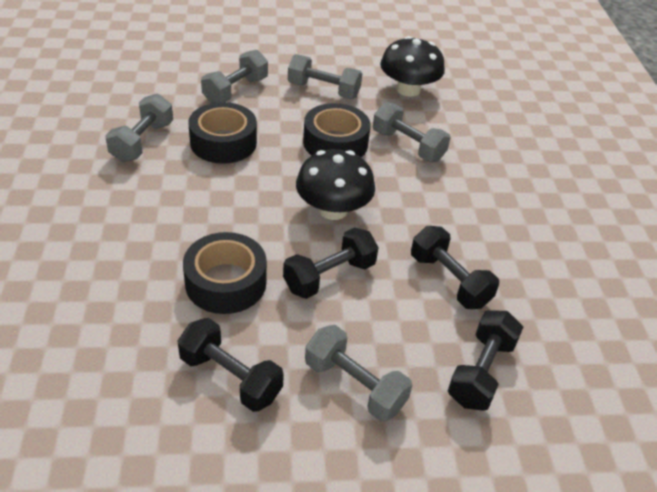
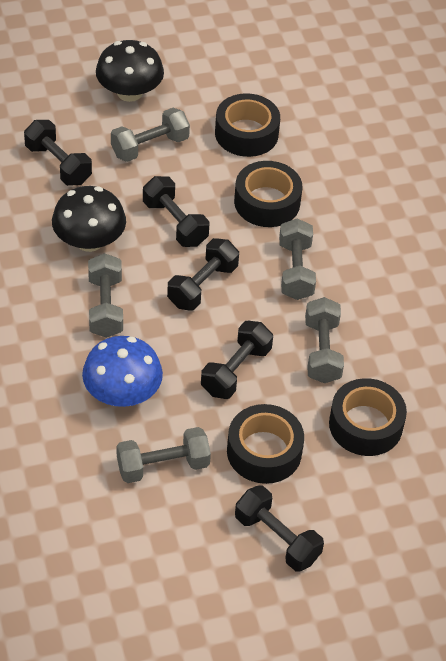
black dumbbell: [177,318,284,412] [283,228,379,299] [411,226,499,309] [448,310,523,411] = 4 -> [24,120,92,186] [143,176,210,247] [167,238,239,311] [201,321,273,399] [235,485,324,572] = 5
black tape: [183,232,267,314] [188,102,257,164] [303,103,371,157] = 3 -> [215,93,280,157] [227,404,304,484] [234,161,302,227] [329,378,407,456] = 4
blue mushroom: none = 0 -> [82,336,163,407] = 1

